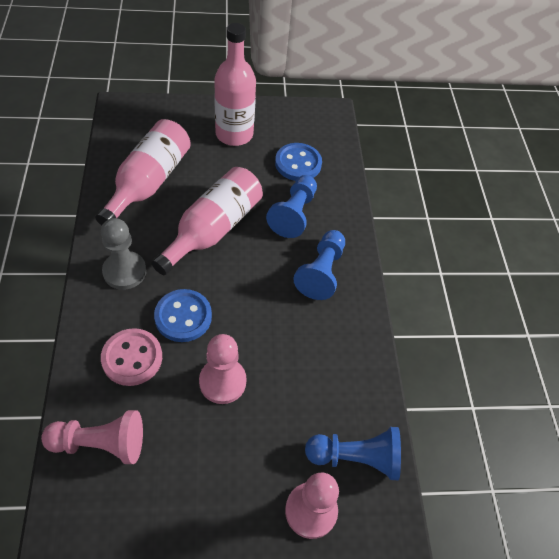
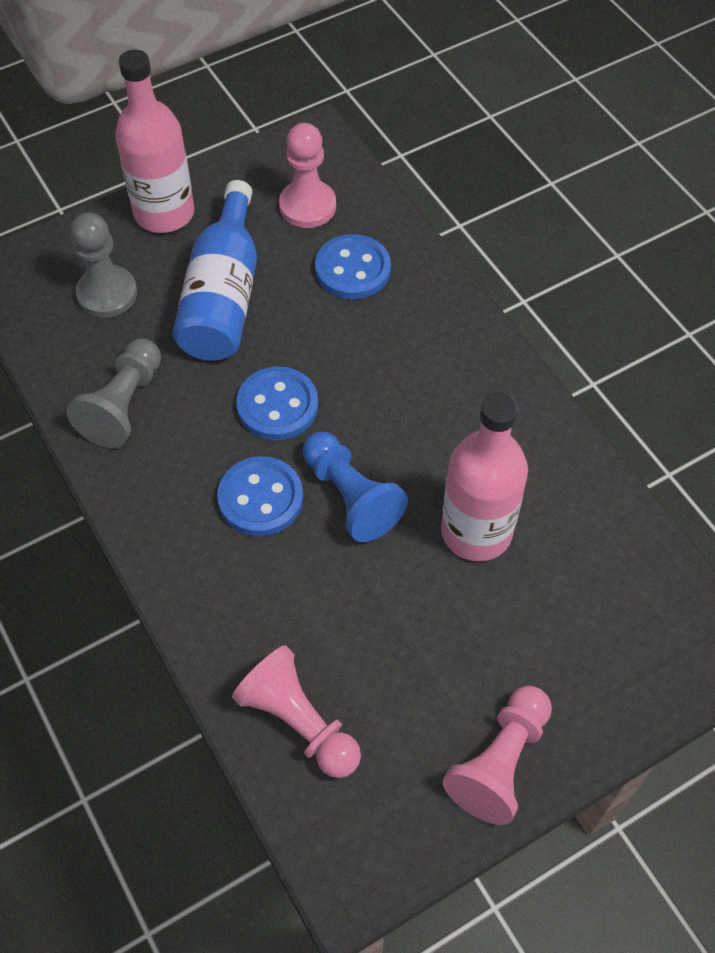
blue bottle: none = 0 -> [173,180,257,361] = 1
blue button: [154,289,212,342] [275,143,322,181] = 2 -> [217,456,303,536] [236,366,318,440] [315,234,391,299] = 3
blue pawn: [266,175,317,238] [293,230,345,300] [305,427,401,480] = 3 -> [303,432,408,542] = 1
grey pawn: [101,218,146,290] = 1 -> [67,339,161,448] [70,212,137,318] = 2
pink bottle: [95,119,191,225] [151,167,263,275] [214,23,256,146] = 3 -> [115,49,195,233] [441,392,528,561] = 2
pink button: [101,328,162,386] = 1 -> none = 0

